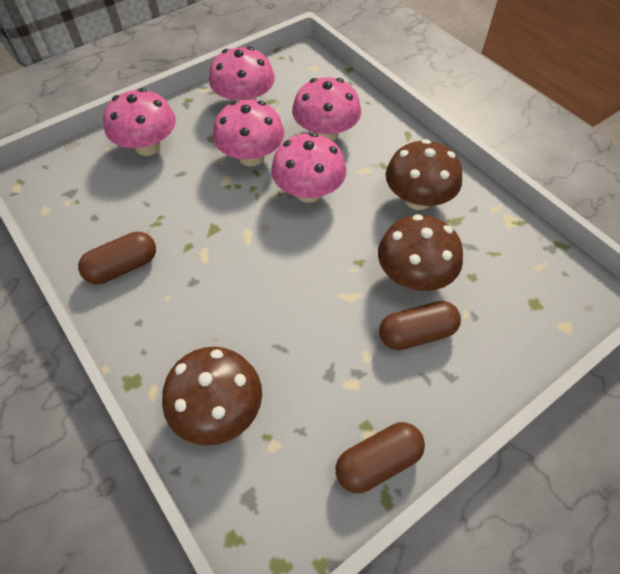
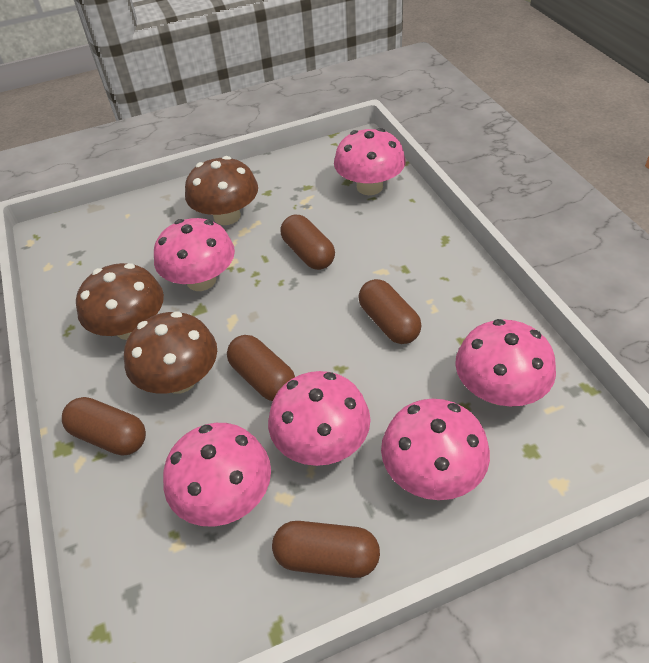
brown capsule: [78,232,156,284] [336,422,425,493] [379,301,461,350] = 3 -> [62,397,146,456] [227,335,295,401] [272,521,380,578] [280,215,335,270] [358,279,422,344] = 5
pink mushroom: [103,88,176,156] [209,46,275,101] [213,100,284,166] [271,133,347,203] [292,77,361,141] = 5 -> [154,218,235,291] [163,423,271,527] [268,371,371,466] [334,128,406,195] [381,399,490,500] [455,319,556,407] = 6

